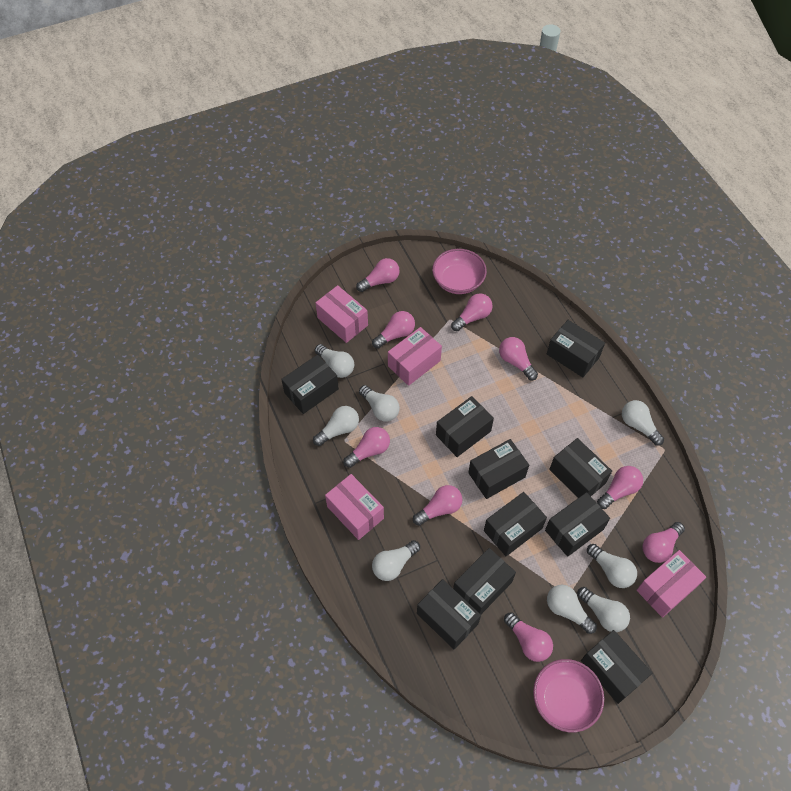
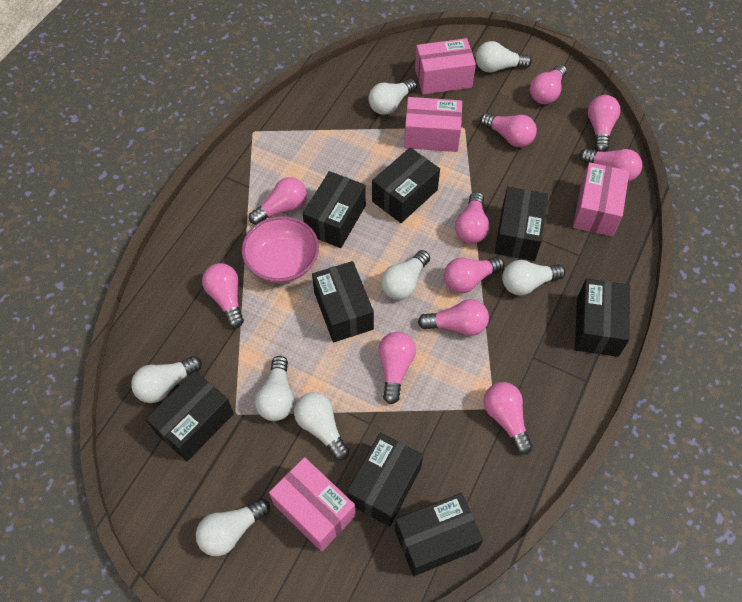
black box: [281,354,339,414] [417,579,481,649] [436,396,494,457] [453,548,516,614] [468,439,529,499] [484,492,547,556] [545,492,610,557] [547,320,605,377] [549,438,612,498] [581,630,652,704] = 10 -> [146,371,234,461] [303,171,366,248] [312,261,374,342] [347,432,423,527] [372,147,440,223] [395,493,483,576] [494,187,548,261] [575,279,630,357] = 8
pink bowl: [432,249,487,294] [533,659,604,732] = 2 -> [242,216,319,283] = 1
pink light bulb: [344,427,390,468] [356,258,400,292] [372,311,415,348] [413,485,462,526] [451,293,492,331] [499,337,538,380] [504,612,553,662] [597,466,643,509] [643,522,685,563] = 9 -> [202,263,244,328] [249,177,307,225] [378,332,416,404] [418,299,489,336] [444,257,505,293] [455,192,490,244] [480,113,537,147] [483,382,533,454] [530,64,567,104] [580,148,642,182] [588,95,620,152] = 11

